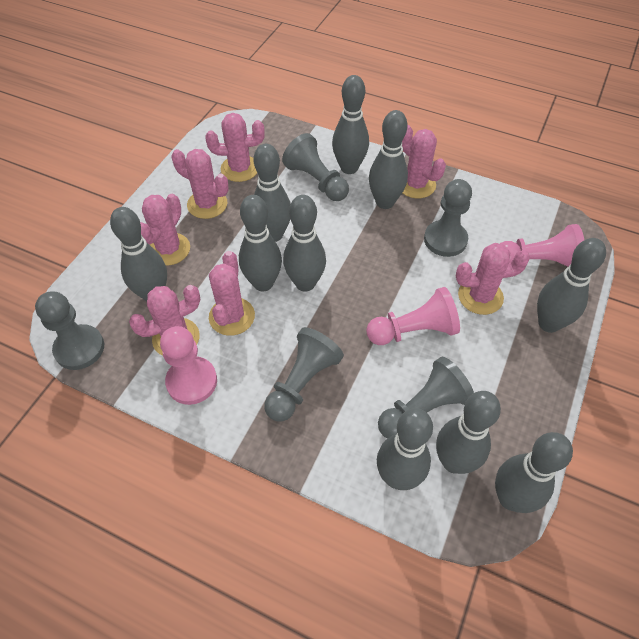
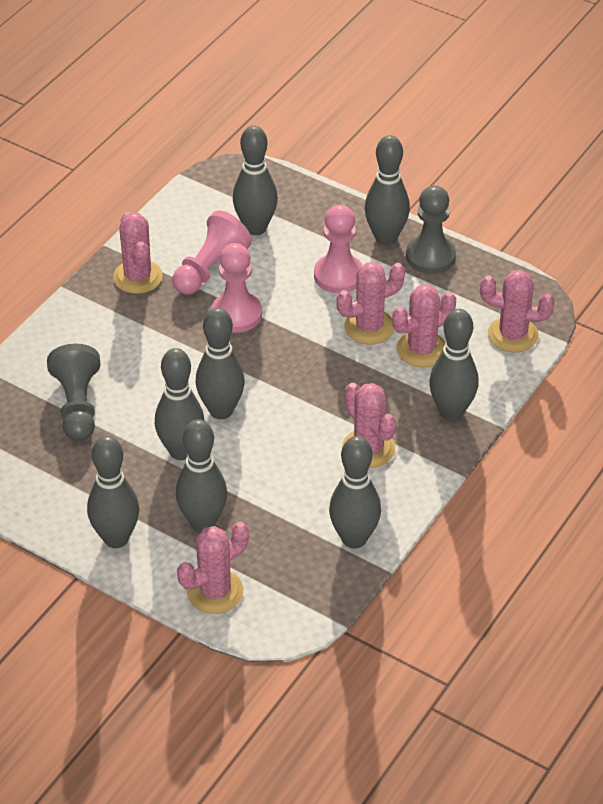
grey bowling pin: [110,207,167,302] [239,195,282,291] [253,144,291,242] [283,195,326,292] [332,75,369,174] [369,110,408,209] [377,408,433,490] [436,391,501,474] [495,432,573,513] [537,238,606,333] = 10 -> [87,436,139,548] [155,348,205,460] [176,419,227,532] [196,308,245,419] [233,126,278,235] [329,436,381,548] [365,135,410,245] [429,309,479,421] = 8
grey pawn: [35,292,104,370] [264,327,344,422] [282,133,349,201] [378,356,474,439] [424,179,472,257] = 5 -> [47,344,101,441] [406,186,456,274] = 2
pink cactus: [129,285,200,356] [140,194,190,266] [172,149,229,219] [205,113,265,182] [209,251,255,336] [402,125,446,198] [456,243,530,315] = 7 -> [113,212,163,294] [177,522,249,614] [336,262,405,345] [342,383,396,468] [392,284,456,367] [480,270,555,353] = 6

